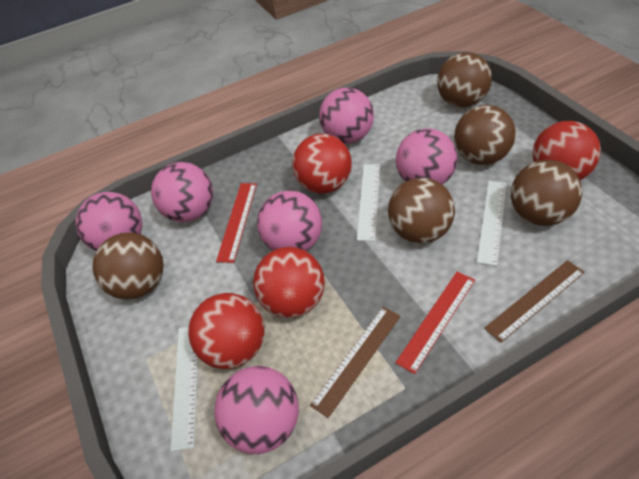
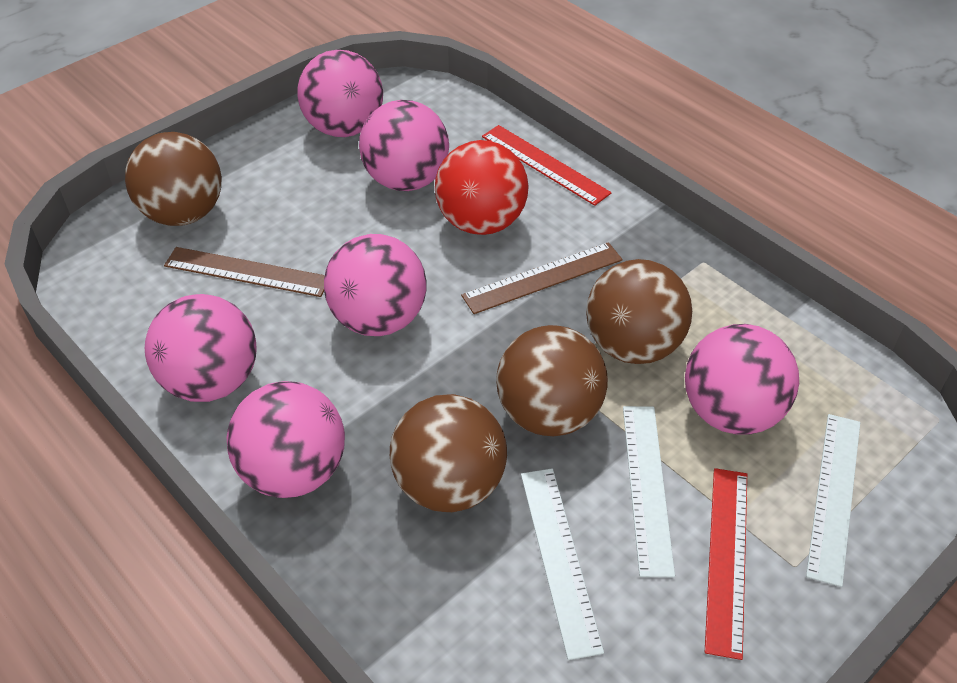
brown ball: [92,232,164,299] [388,178,455,243] [437,52,492,108] [454,105,516,165] [511,160,582,226] = 5 -> [125,132,222,226] [390,394,507,512] [496,325,608,436] [586,259,692,364] = 4
red ball: [188,293,265,369] [253,247,325,318] [292,134,352,194] [532,121,601,180] = 4 -> [435,140,529,235] = 1

